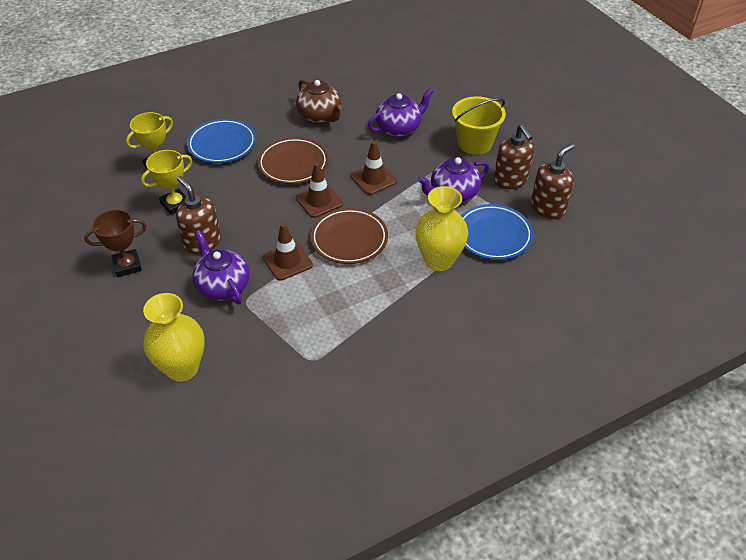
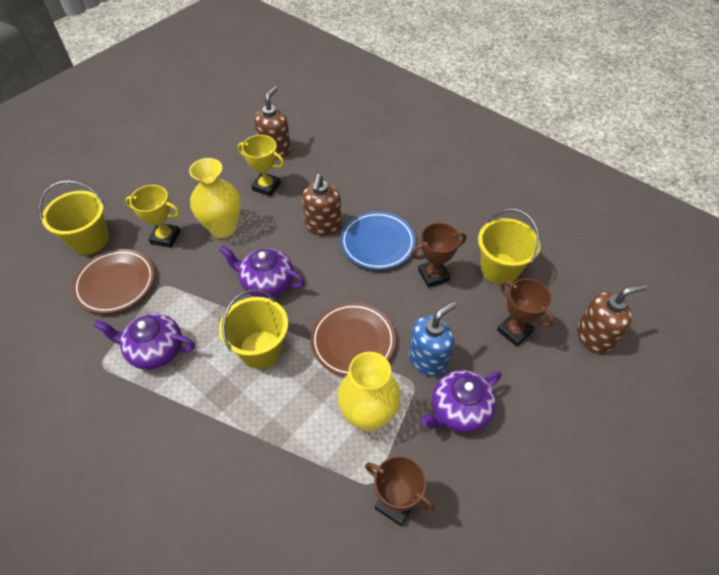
blue plate: [187,119,256,163] [461,204,533,260] = 2 -> [340,212,416,270] = 1
blue soap dispenser: none = 0 -> [409,301,457,377] = 1
brown teapot: [296,80,342,123] = 1 -> none = 0
brown traffic cone: [263,223,313,281] [296,163,343,218] [351,141,397,195] = 3 -> none = 0
brown trophy: [84,209,147,277] = 1 -> [365,456,435,526] [411,223,466,288] [497,278,554,347] = 3
yellow bucket: [452,96,506,155] = 1 -> [39,180,109,255] [219,289,288,369] [478,209,541,284] = 3

